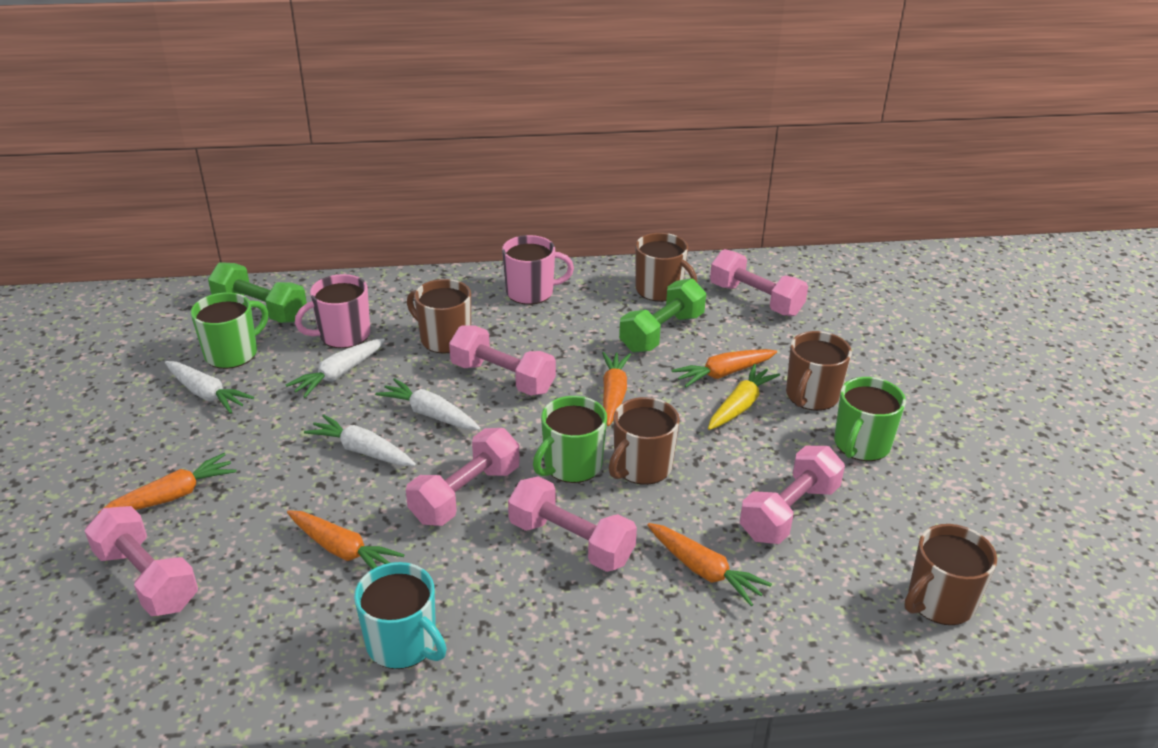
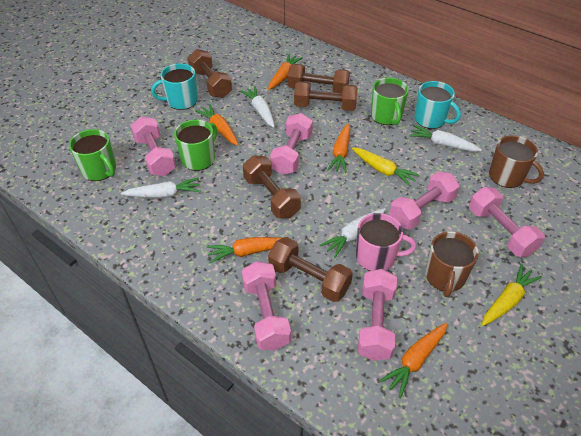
brown dumbbell: none = 0 -> [188,49,232,98] [243,155,301,218] [268,237,353,302] [288,64,350,93] [294,81,358,111] = 5
brown mug: [407,279,471,353] [609,397,680,485] [635,233,697,302] [786,331,852,411] [904,524,997,625] = 5 -> [425,231,479,297] [489,135,544,188] = 2
green dumbbell: [208,262,307,323] [619,278,706,353] = 2 -> none = 0
pink mug: [295,274,370,348] [502,235,574,305] = 2 -> [356,213,416,271] = 1
turquoise mug: [354,562,447,669] = 1 -> [151,63,198,110] [415,81,461,129] = 2
yellow carrot: [708,364,780,430] = 1 -> [352,147,420,187] [482,264,542,326] = 2

